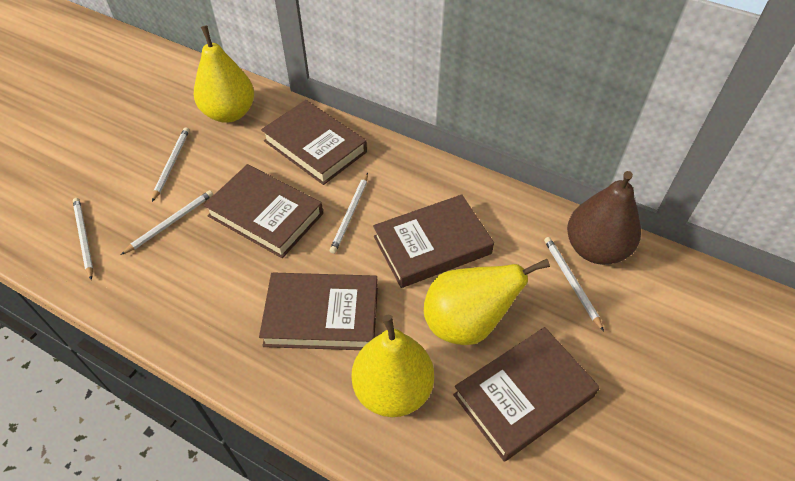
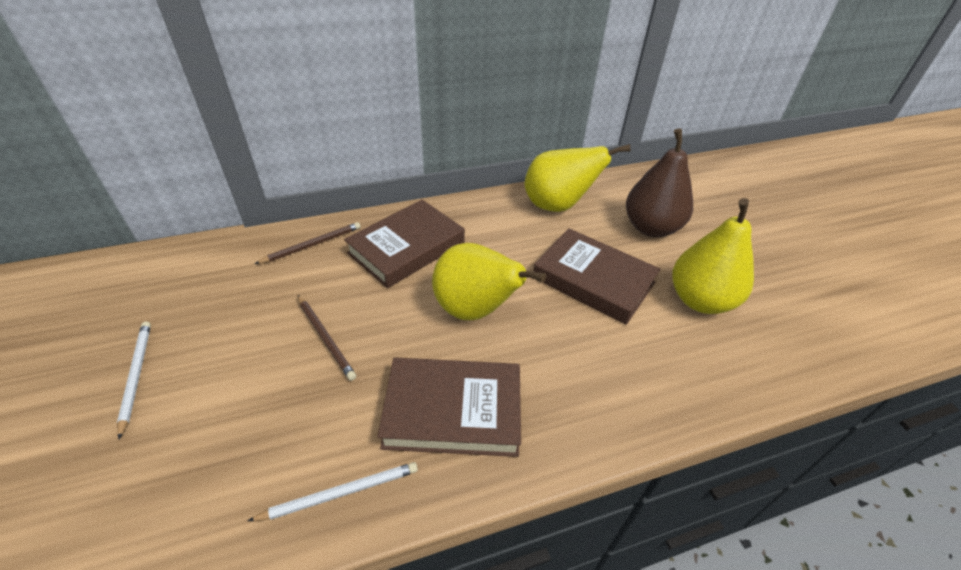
brown book: [203,164,323,258] [259,273,378,350] [261,100,367,185] [373,194,494,288] [453,327,600,461] = 5 -> [344,200,465,288] [377,358,521,457] [533,228,660,325] = 3
brown pencil: none = 0 -> [255,222,361,264] [298,295,356,381] = 2
white pencil: [73,198,93,280] [121,190,213,255] [152,127,189,202] [330,173,368,254] [544,237,604,331] = 5 -> [117,322,151,439] [248,462,418,521] = 2

